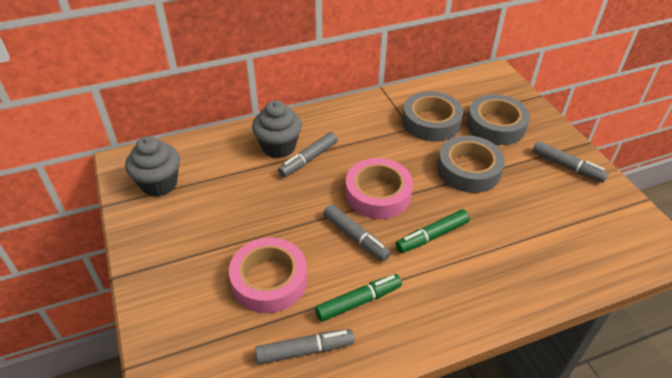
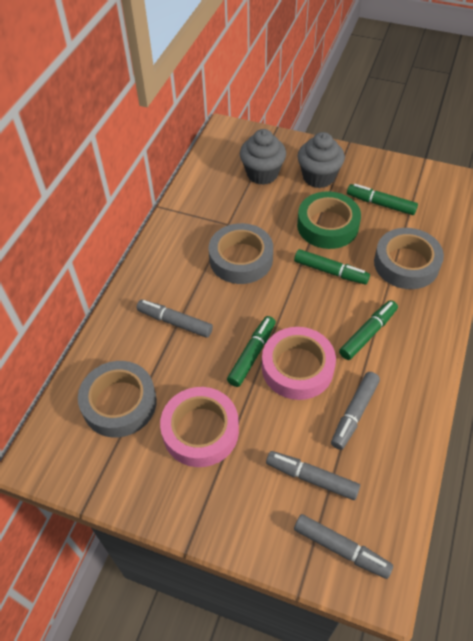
green marker: [315,274,402,322] [396,209,470,253] = 2 -> [227,316,276,387] [294,249,370,285] [339,300,398,360] [347,184,418,215] = 4
green tape: none = 0 -> [297,191,361,249] = 1

